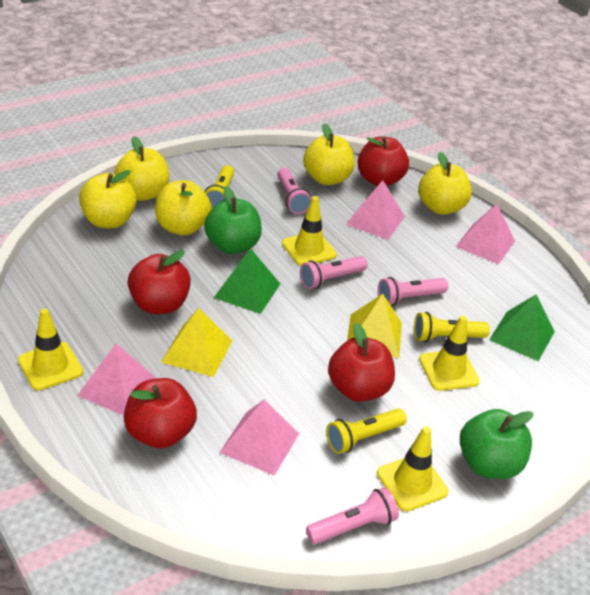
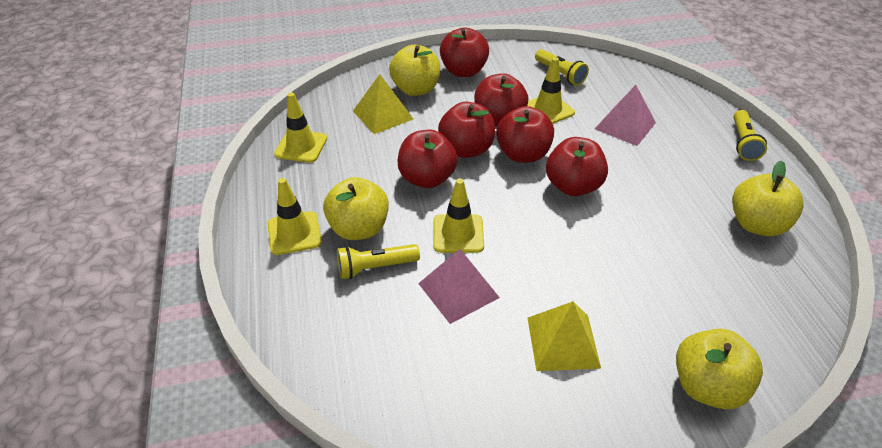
green apple: [204,186,262,254] [460,409,534,479] = 2 -> none = 0
green pyramid: [214,248,280,314] [489,295,555,361] = 2 -> none = 0
pink flashlight: [277,168,311,214] [300,256,368,289] [306,487,399,544] [378,277,448,306] = 4 -> none = 0
pink pyramid: [77,343,157,415] [219,400,299,476] [346,180,405,240] [455,204,515,264] = 4 -> [418,249,500,324] [595,85,656,146] = 2
red apple: [124,378,197,448] [128,250,191,314] [328,323,395,402] [357,136,409,186] = 4 -> [398,129,458,188] [438,102,495,158] [440,27,489,77] [474,73,528,127] [496,106,554,163] [546,137,608,196] = 6
yellow apple: [79,170,137,228] [114,136,169,201] [155,180,212,235] [303,124,355,185] [419,152,472,215] = 5 -> [323,177,389,240] [389,45,440,96] [676,329,763,409] [732,160,804,236] = 4

